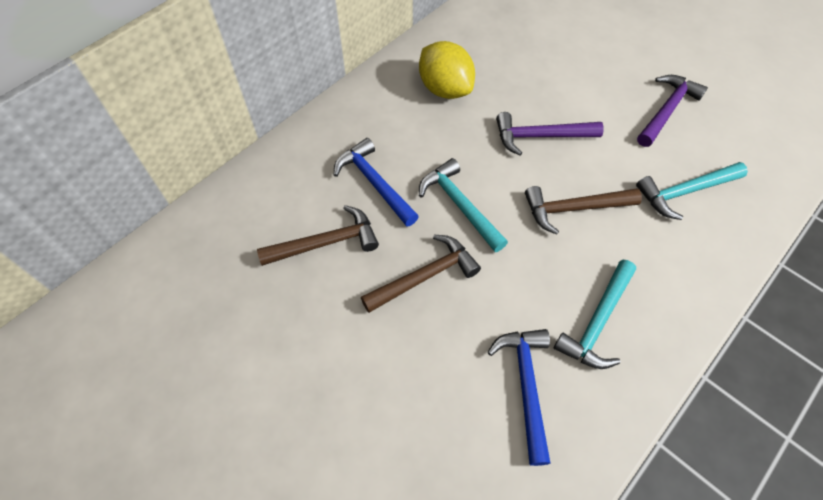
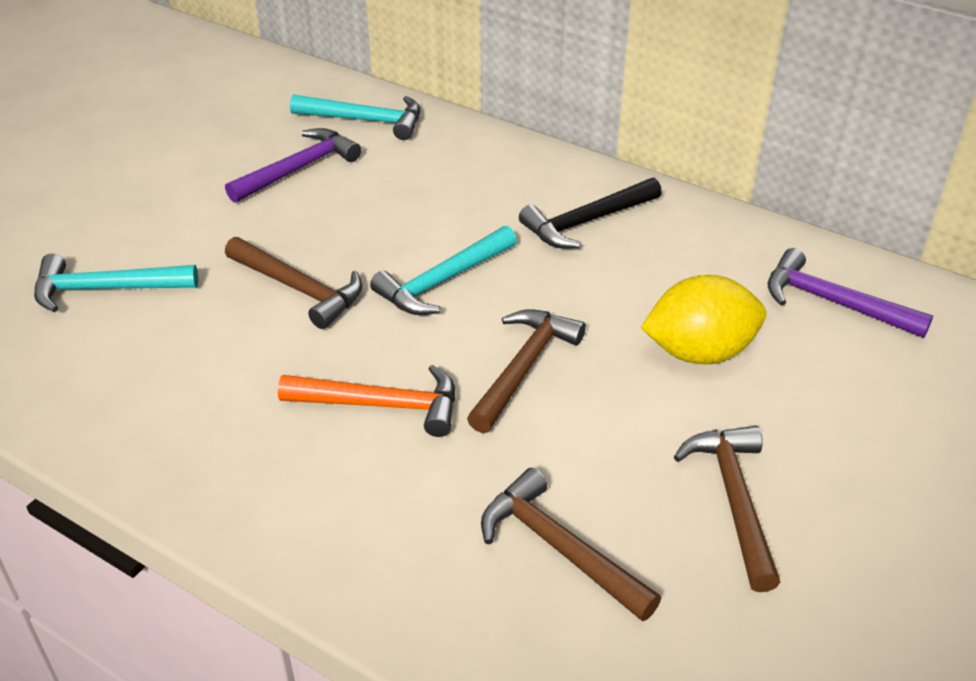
black hammer: none = 0 -> [519,178,662,249] = 1
blue hammer: [334,138,419,227] [488,329,551,466] = 2 -> none = 0
brown hammer: [257,205,379,266] [361,235,481,313] [525,186,642,235] = 3 -> [225,237,362,329] [467,309,586,433] [481,468,661,621] [674,426,780,592] = 4
orange hammer: none = 0 -> [278,365,456,437] = 1

